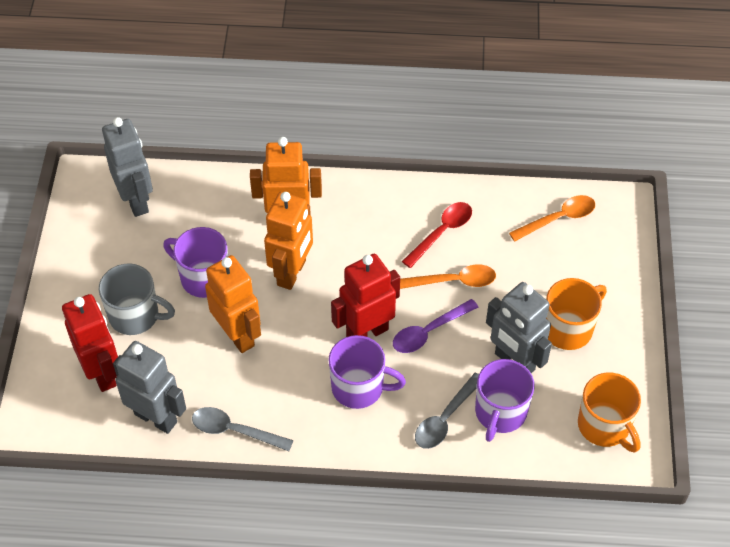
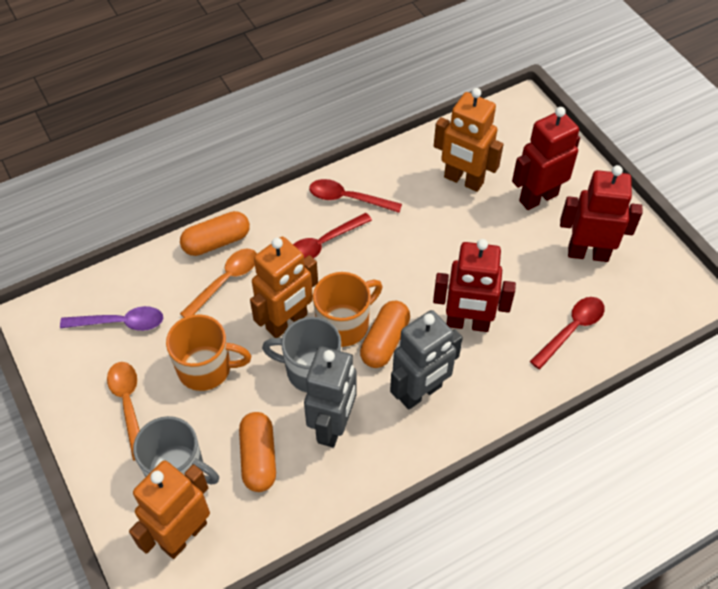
grey mug: [99,264,175,335] = 1 -> [133,416,219,484] [262,317,341,393] = 2
grey robot: [102,117,153,217] [113,341,186,434] [486,282,552,373] = 3 -> [304,346,357,448] [390,310,463,410] = 2
grey spoon: [192,407,294,451] [415,373,479,449] = 2 -> none = 0
orange capsule: none = 0 -> [180,211,250,256] [239,412,276,492] [360,301,410,368] = 3
purple mug: [163,227,228,298] [329,335,406,409] [475,359,535,442] = 3 -> none = 0
red robot: [62,294,118,392] [331,254,400,337] = 2 -> [433,239,516,332] [512,107,580,210] [560,165,642,262] = 3
red spoon: [402,202,472,268] = 1 -> [293,213,372,258] [309,179,402,213] [530,297,605,369] = 3

